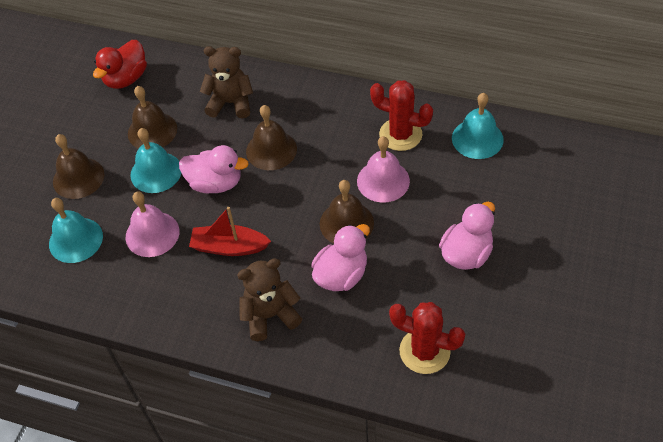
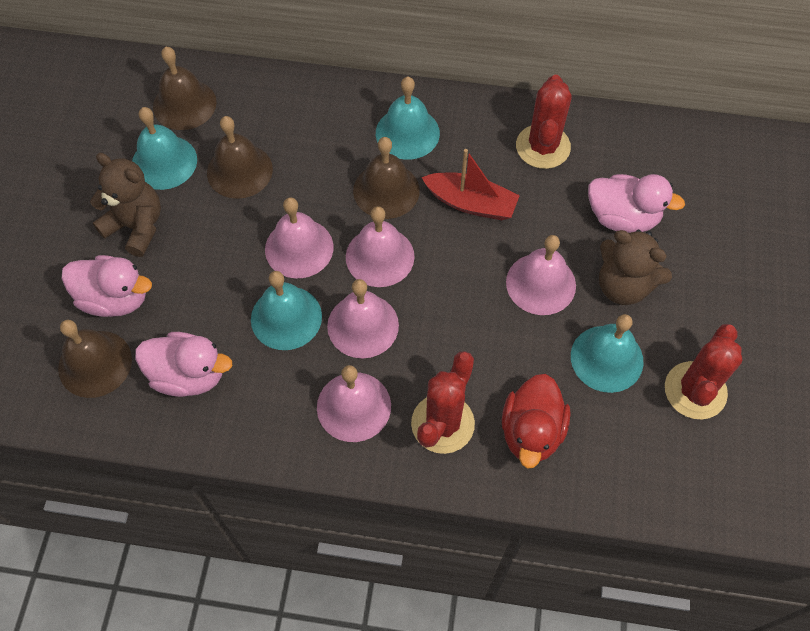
pink bell: [126,192,179,257] [357,136,410,203] = 2 -> [265,197,333,278] [317,365,391,442] [327,279,399,358] [346,206,415,287] [506,235,576,315] = 5
red cactus: [370,80,433,151] [389,302,465,374] = 2 -> [411,351,475,454] [516,75,572,169] [665,324,742,419] = 3
turquoise bell: [49,198,103,263] [130,128,182,193] [452,93,504,159] = 3 -> [132,107,197,190] [251,271,322,350] [376,77,440,160] [571,314,644,393] = 4

